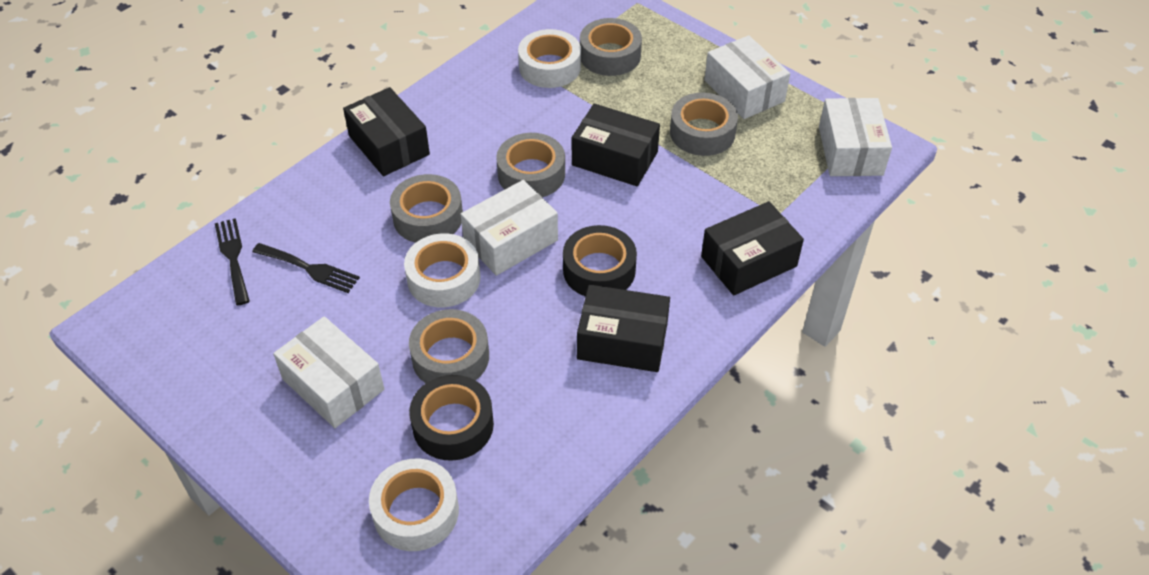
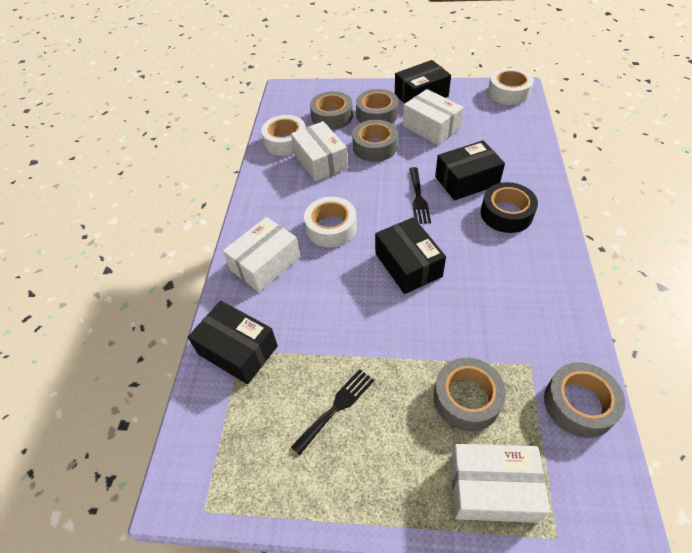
black tape: [409,375,494,461] [563,225,637,296] = 2 -> [481,182,538,233] = 1

